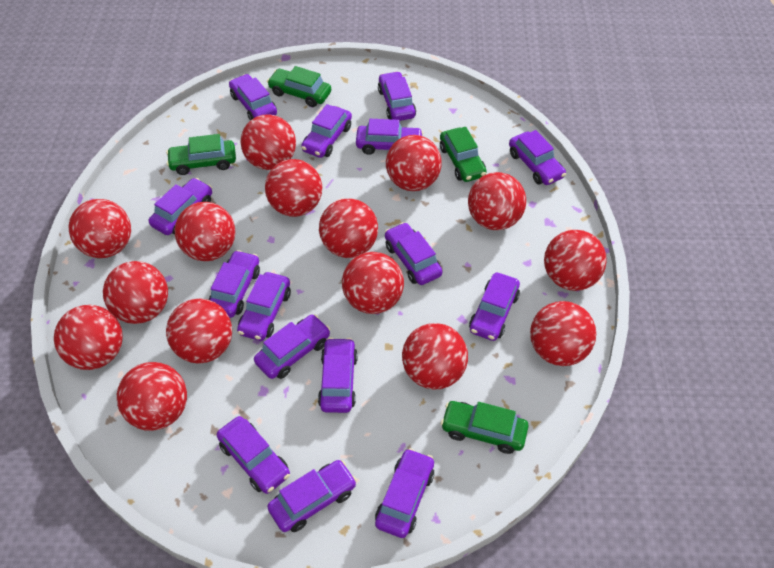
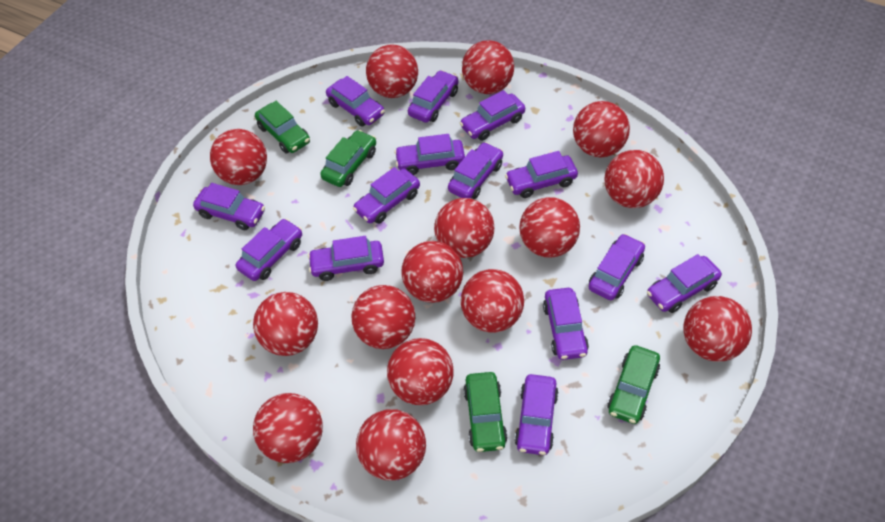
purple car: [149,178,212,235] [209,250,260,318] [217,416,290,494] [229,74,277,120] [237,272,291,341] [254,314,330,379] [267,460,357,532] [301,104,352,158] [318,337,358,413] [356,119,423,155] [375,448,434,538] [378,71,416,121] [385,222,442,285] [469,273,520,341] [509,130,566,185] = 15 -> [193,183,265,230] [236,218,302,281] [308,236,384,281] [326,76,385,127] [353,167,420,224] [394,134,465,175] [408,70,459,123] [448,142,503,199] [460,90,525,141] [505,151,578,198] [515,374,559,455] [543,288,589,360] [589,234,645,300] [647,254,722,313] = 14

